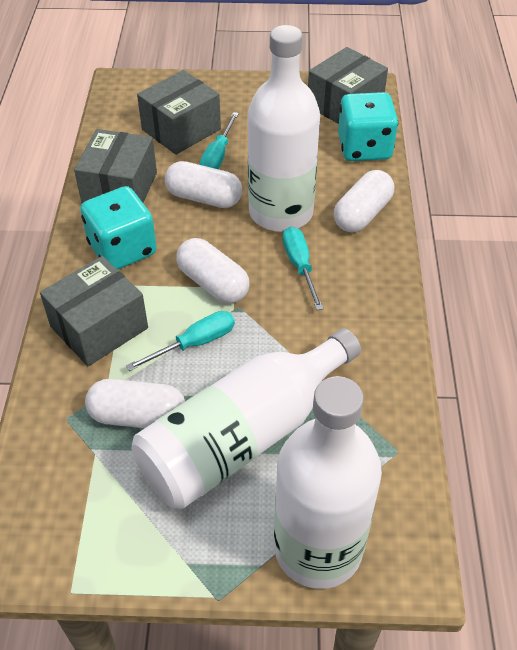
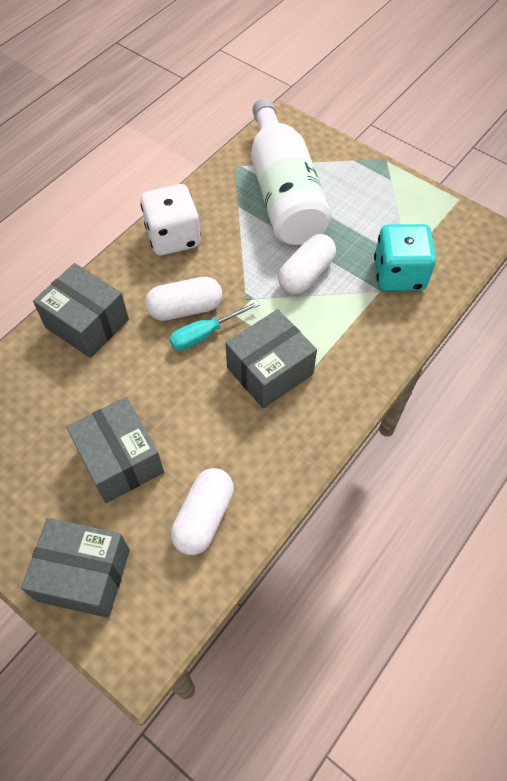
turquoise dice: [80,186,157,270] [338,92,398,161] = 2 -> [374,224,436,291] = 1
turquoise screwdriver: [126,311,235,371] [200,112,239,169] [283,227,323,310] = 3 -> [169,301,260,350] = 1
white bottle: [132,328,361,509] [248,25,320,232] [274,376,382,589] = 3 -> [251,98,332,245] = 1
white capsule: [85,379,185,428] [165,161,242,208] [176,238,249,304] [334,170,394,232] = 4 -> [145,277,223,321] [171,468,234,555] [278,234,336,295] = 3
white dice: none = 0 -> [140,184,201,256] = 1

